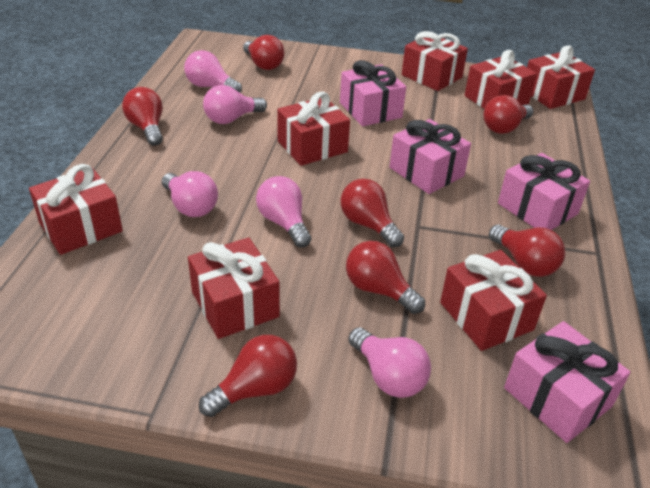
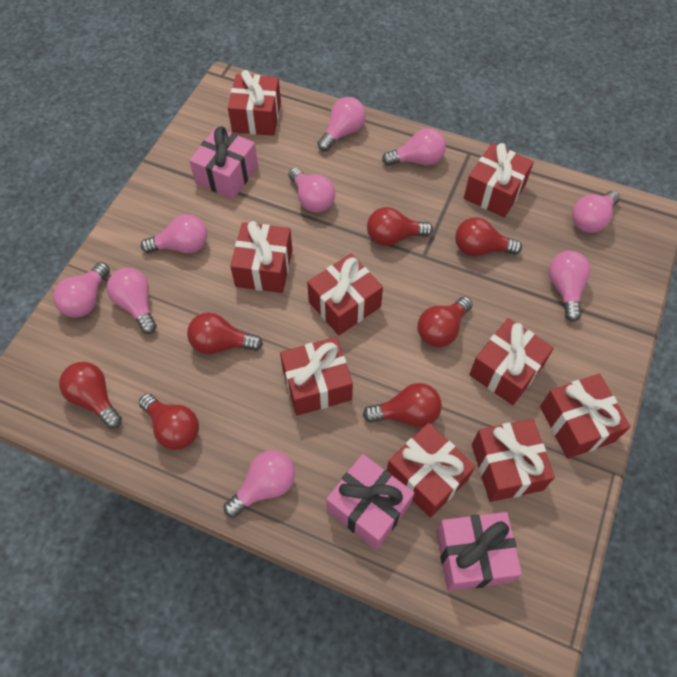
pink gift: [340,60,406,126] [390,119,471,194] [498,153,590,230] [504,321,631,443] = 4 -> [189,126,258,199] [326,454,414,550] [436,512,522,591] = 3
pink light bulb: [162,171,218,217] [184,50,242,93] [203,85,267,124] [256,176,311,247] [348,327,431,398] = 5 -> [53,262,110,318] [107,268,157,334] [141,214,207,253] [224,450,295,518] [289,168,335,213] [318,97,366,151] [382,128,446,166] [549,251,591,322] [572,191,620,233] = 9
red gift: [29,164,123,255] [188,237,280,339] [277,92,350,166] [402,31,468,91] [440,250,547,351] [465,50,537,109] [527,45,595,109] = 7 -> [228,70,281,136] [230,221,292,293] [280,337,353,416] [307,254,383,335] [387,423,475,518] [464,143,534,217] [469,318,554,405] [472,419,555,502] [540,374,630,459] = 9

